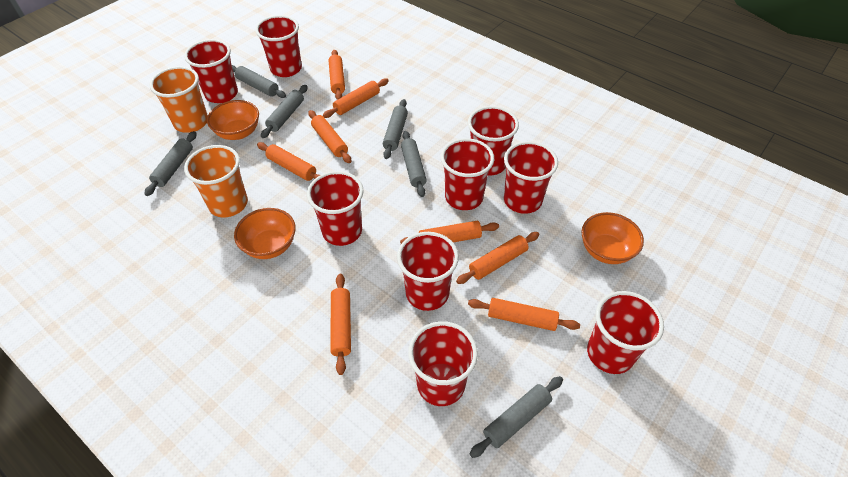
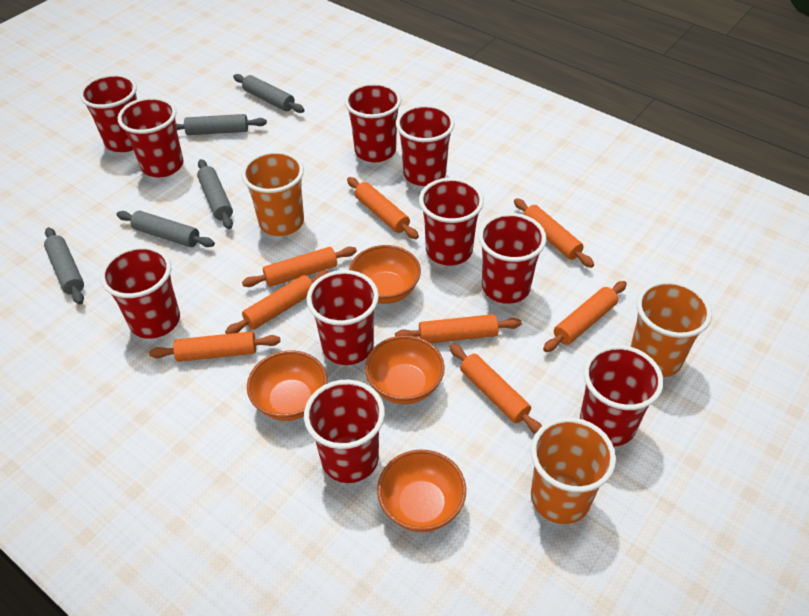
grey rolling pin: [144,131,196,196] [232,65,286,98] [261,85,307,138] [383,99,408,159] [401,131,427,197] [470,376,563,458] = 6 -> [44,227,84,304] [117,211,215,247] [176,114,267,135] [197,159,233,229] [233,74,305,113] = 5
orange bowl: [207,100,259,140] [234,208,296,259] [582,212,644,264] = 3 -> [247,350,328,421] [349,245,421,304] [365,335,445,404] [377,449,466,532] = 4
orange cup: [149,66,208,133] [184,145,248,217] = 2 -> [241,151,304,236] [531,417,616,524] [630,281,712,377] = 3
red cup: [184,39,238,103] [255,15,302,77] [307,171,364,246] [397,232,459,311] [408,321,478,406] [441,138,494,210] [468,106,519,176] [504,141,558,214] [587,291,664,374] = 9 -> [79,74,137,152] [100,246,180,339] [118,97,183,177] [304,379,385,483] [306,270,379,365] [344,83,401,162] [396,104,455,186] [419,178,484,266] [478,213,546,304] [580,345,663,446] = 10

